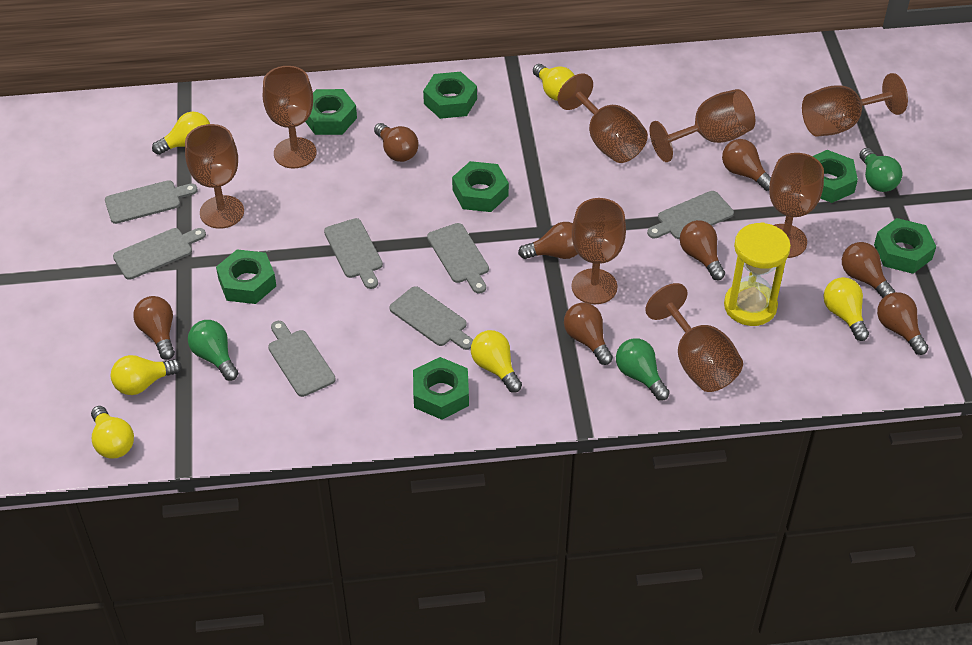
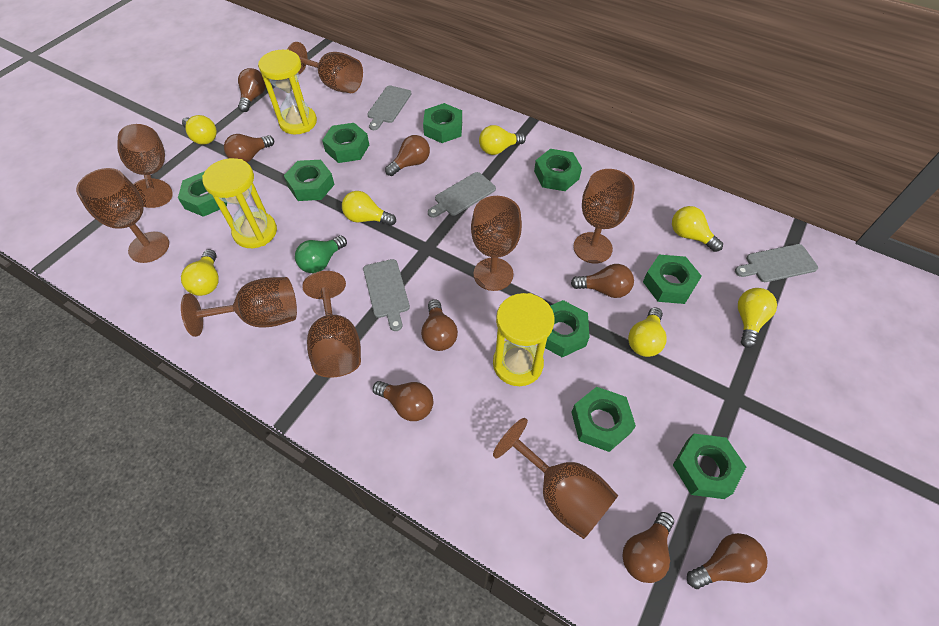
green light bulb: [188,320,238,381] [616,338,670,401] [859,148,902,192] = 3 -> [295,236,347,273] = 1
green nut: [216,249,276,304] [305,89,357,135] [413,357,469,420] [423,72,477,119] [452,161,509,212] [813,150,858,203] [874,218,936,274] = 7 -> [178,171,227,217] [284,160,335,201] [322,123,369,163] [423,103,462,143] [534,149,582,191] [545,300,589,357] [572,387,636,452] [643,255,702,304] [673,434,746,499] = 9
grey cutting board: [105,180,198,224] [113,228,206,280] [268,321,336,397] [324,218,383,289] [389,286,473,350] [427,223,489,294] [647,191,734,239] = 7 -> [363,259,410,331] [367,85,411,130] [428,172,496,218] [735,244,818,282] = 4
yellow hourglass: [724,222,791,326] = 1 -> [202,158,277,248] [258,49,317,134] [493,293,555,386] = 3
yellow light bulb: [91,406,134,459] [111,355,182,395] [152,112,210,155] [471,330,522,393] [533,64,574,101] [823,277,869,341] = 6 -> [181,249,219,296] [182,115,217,145] [342,191,396,226] [479,125,526,155] [628,307,667,357] [672,206,723,252] [738,288,777,348] = 7

